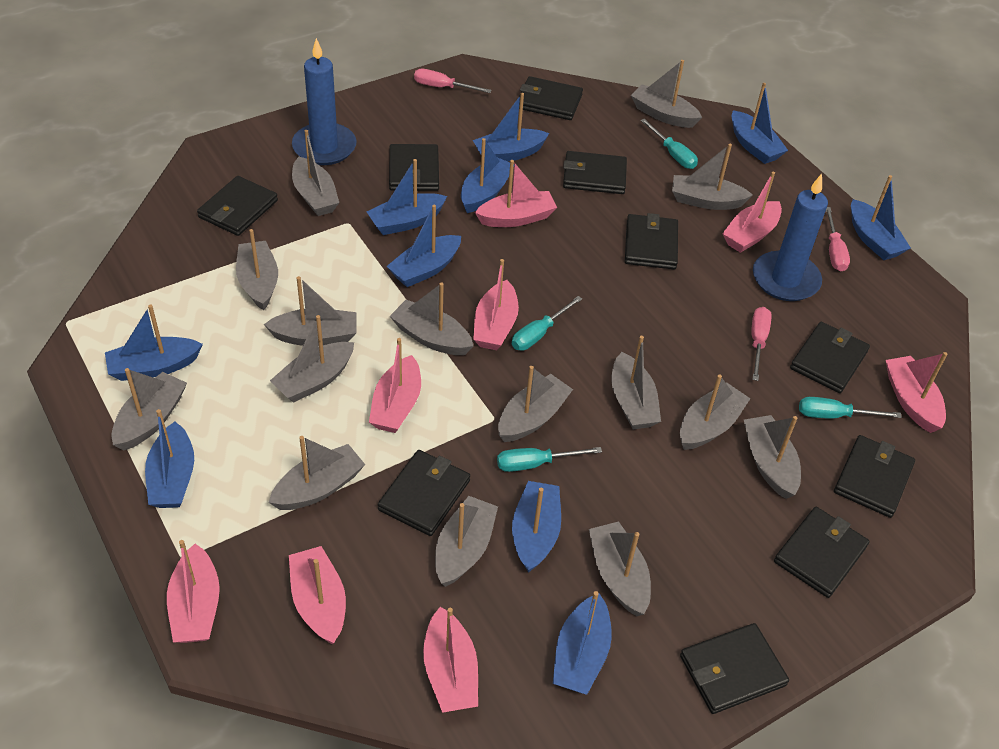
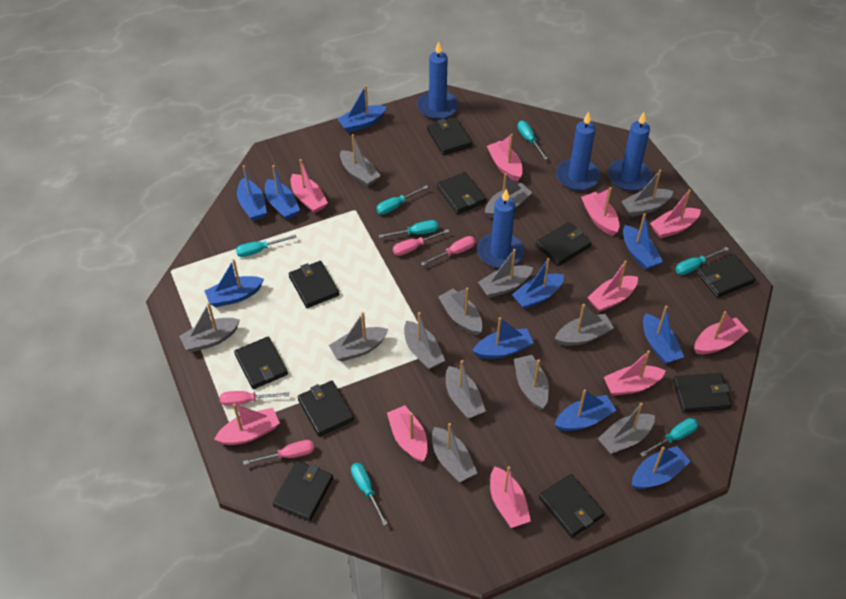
blue candle: [292,38,357,165] [753,174,828,301] = 2 -> [417,41,458,120] [477,189,524,268] [556,112,600,191] [608,112,652,191] = 4
grey boat: [111,368,187,451] [236,229,278,310] [264,276,356,346] [269,436,365,510] [270,315,354,403] [292,130,339,216] [390,282,473,355] [435,496,498,587] [498,366,573,442] [589,521,651,616] [611,336,661,429] [631,60,702,128] [672,144,753,210] [680,374,750,450] [744,415,801,499] = 15 -> [179,302,240,352] [329,312,389,362] [340,134,381,187] [404,312,445,370] [432,423,477,483] [438,287,483,335] [446,360,486,419] [478,249,533,298] [485,173,532,218] [514,355,549,410] [555,304,614,346] [598,403,655,454] [621,170,674,217] = 13
pink boat: [167,540,220,643] [289,546,346,644] [369,338,421,433] [423,607,478,713] [473,259,519,350] [475,160,557,227] [722,172,782,253] [886,352,947,433] = 8 -> [214,403,280,445] [290,159,328,213] [387,405,427,462] [487,134,523,181] [490,466,531,528] [581,187,619,236] [587,260,638,312] [604,350,666,396] [650,190,701,238] [694,311,748,354] = 10
pink screwdriver: [414,69,492,93] [751,307,772,381] [826,207,850,272] = 3 -> [220,391,289,406] [243,440,314,465] [393,229,450,256] [421,236,476,266] = 4
turquoise screwdriver: [497,447,602,472] [512,296,582,351] [640,119,698,169] [799,397,902,419] = 4 -> [236,235,297,257] [351,463,388,525] [376,185,428,214] [379,220,439,238] [518,121,548,160] [640,418,698,457] [675,247,729,275] = 7

